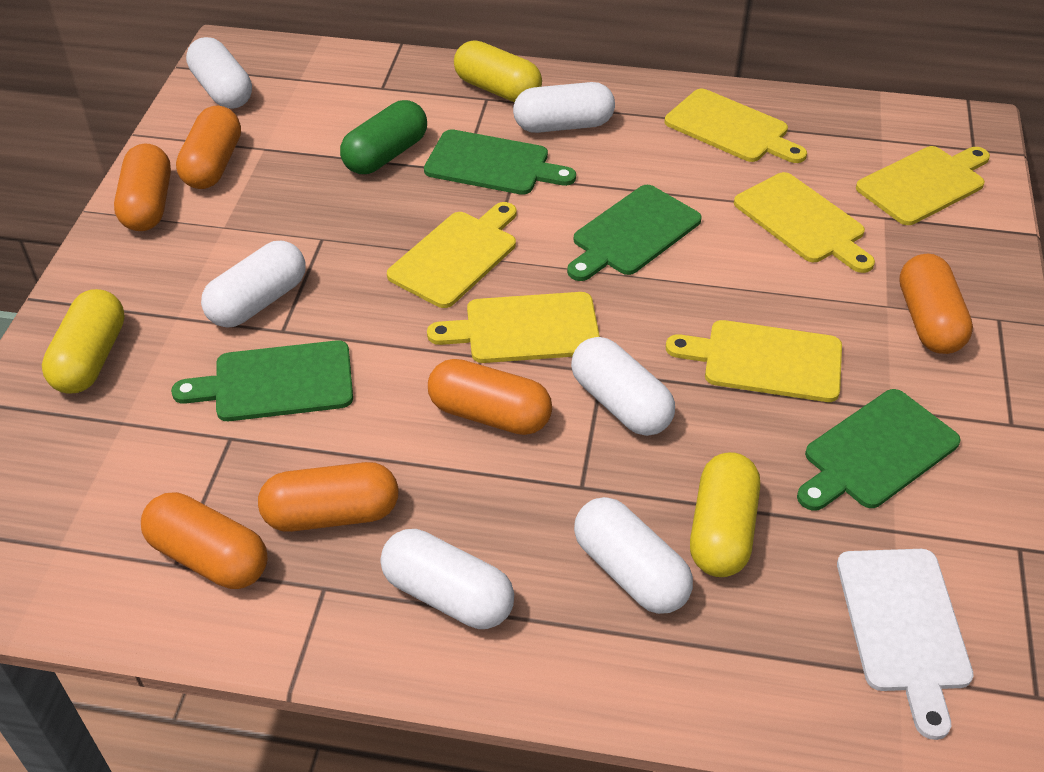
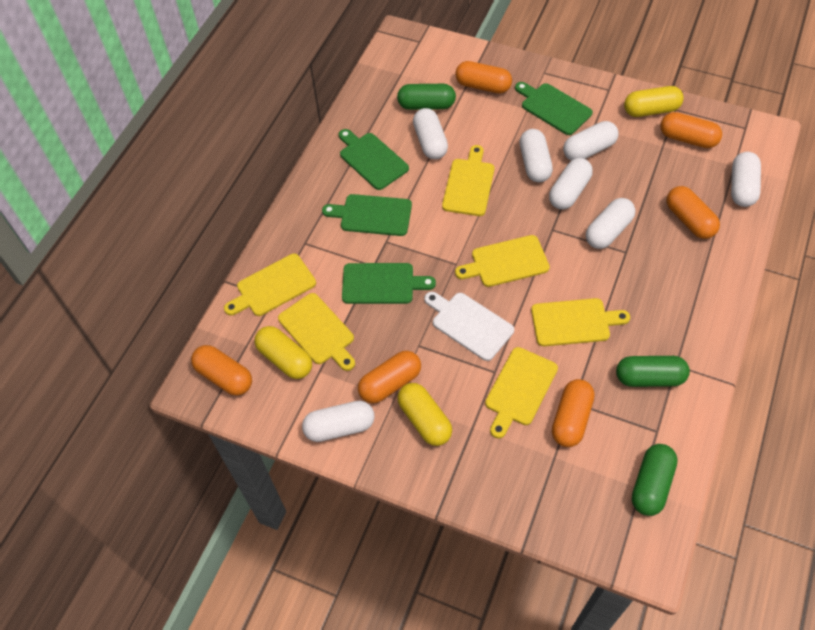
green capsule: [340,100,427,174] = 1 -> [397,84,456,110] [616,356,690,387] [632,444,678,516] = 3
white capsule: [186,37,252,109] [201,241,306,328] [380,529,514,629] [513,82,615,133] [571,337,675,436] [574,497,693,614] = 6 -> [302,401,375,442] [413,108,448,159] [520,129,553,182] [549,158,593,209] [563,121,619,161] [586,198,635,249] [731,152,761,207] = 7

